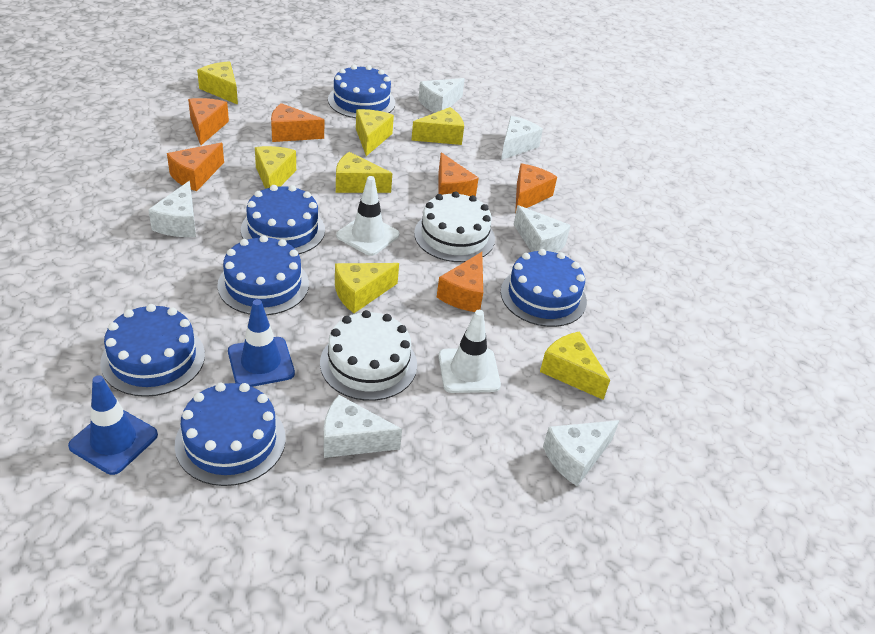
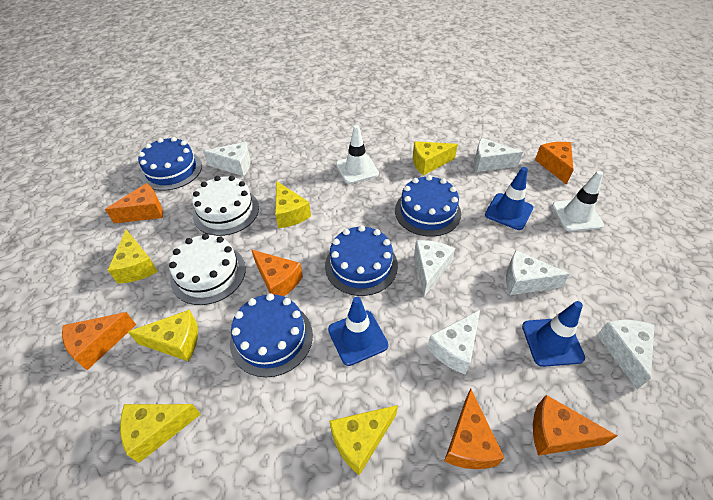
blue cake: [100,304,205,397] [175,383,286,486] [217,235,309,315] [241,185,325,254] [328,65,395,118] [501,249,587,327] = 6 -> [138,137,202,191] [230,293,313,377] [325,225,398,296] [395,175,461,237] = 4
blue traffic cone: [68,375,158,475] [228,299,295,387] = 2 -> [328,297,388,366] [485,167,533,230] [522,301,585,367] = 3
yellow cheese: [197,61,238,105] [255,146,296,189] [335,263,399,313] [336,152,392,193] [356,109,394,156] [411,107,464,145] [540,331,610,400] = 7 -> [108,230,158,283] [120,404,201,463] [128,310,198,361] [275,181,311,228] [330,405,398,475] [413,141,458,176] = 6

